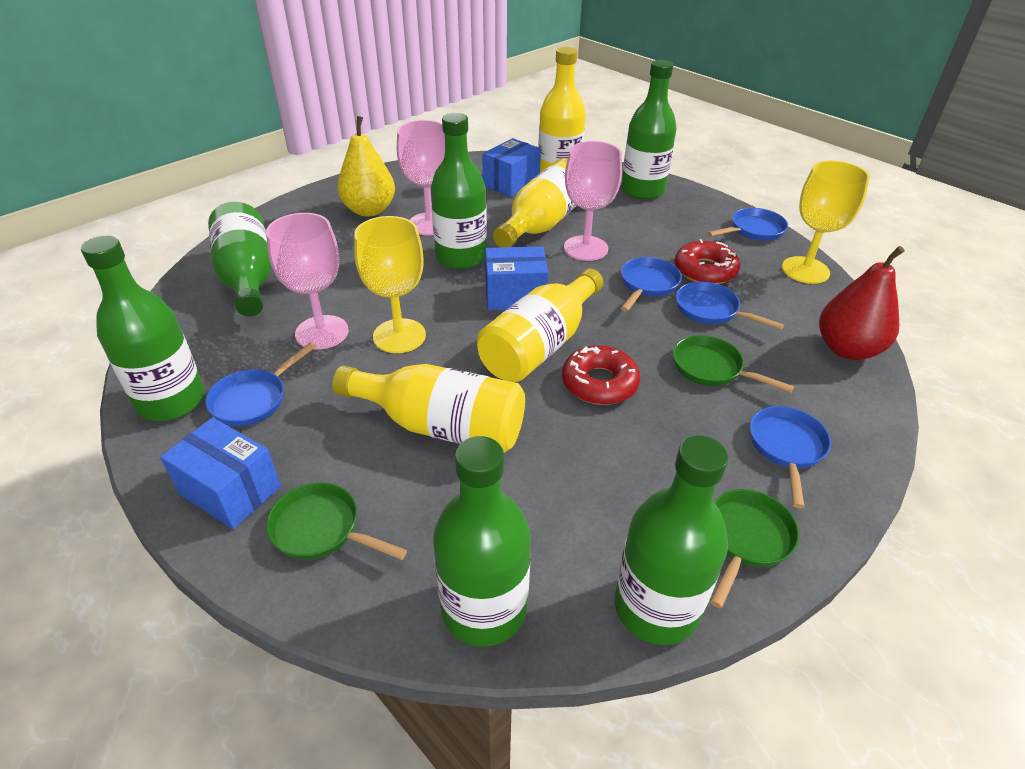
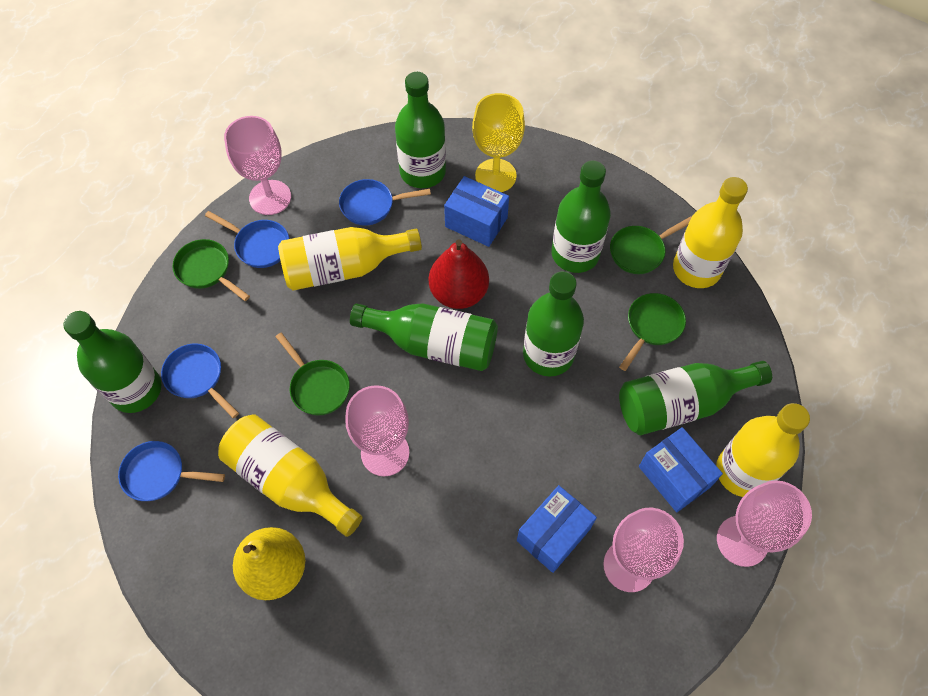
blue pan: [206,342,317,426] [621,257,682,312] [676,281,784,330] [707,208,788,241] [750,406,831,509] = 5 -> [118,441,225,501] [161,344,239,418] [205,211,289,268] [339,179,431,226] = 4
green pan: [266,483,407,560] [673,335,794,393] [710,489,800,608] = 3 -> [173,239,250,301] [276,333,350,416] [610,216,692,274] [619,293,686,371] = 4
pink goblet: [266,213,349,350] [397,120,445,236] [564,141,622,261] = 3 -> [224,116,291,215] [345,385,410,477] [603,508,684,592] [717,480,812,567] = 4
red donut: [562,345,640,405] [674,239,740,284] = 2 -> none = 0
yellow goblet: [354,216,426,353] [782,161,870,284] = 2 -> [472,93,525,192] = 1

